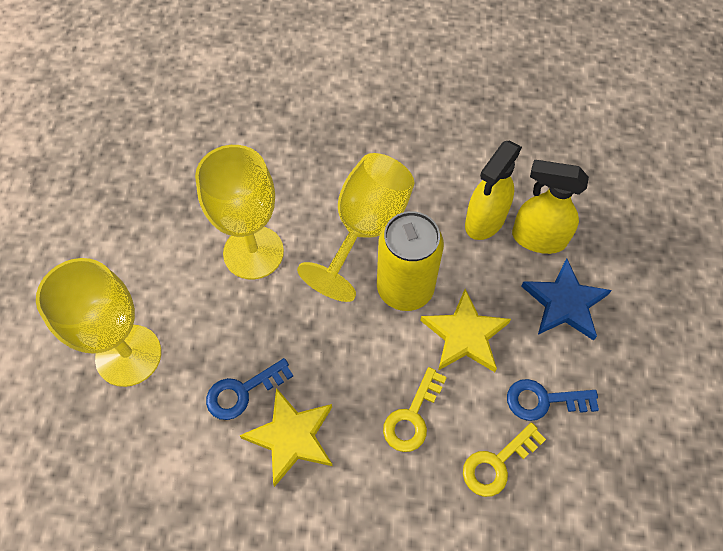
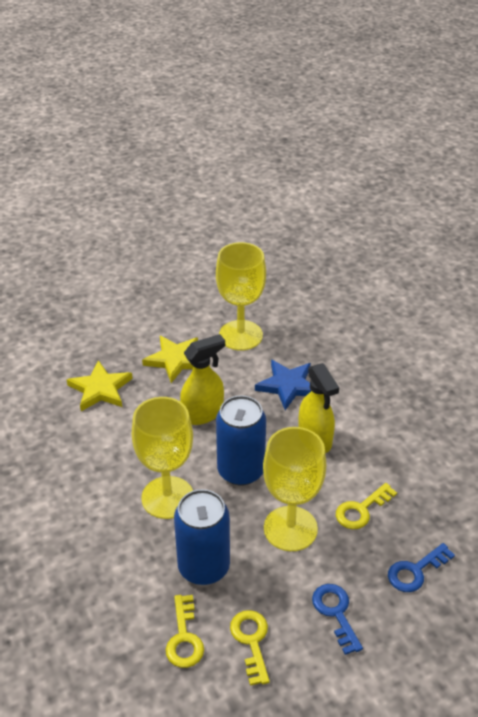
blue can: none = 0 -> [174,489,230,585] [216,395,266,486] = 2
yellow can: [377,211,444,311] = 1 -> none = 0
yellow key: [383,367,447,452] [463,422,546,497] = 2 -> [165,595,204,668] [230,610,270,686] [336,483,397,529] = 3

